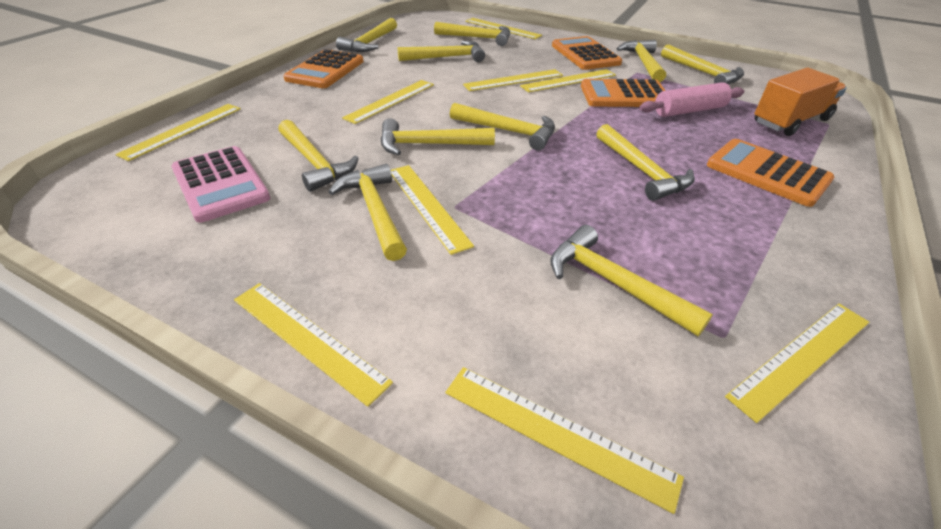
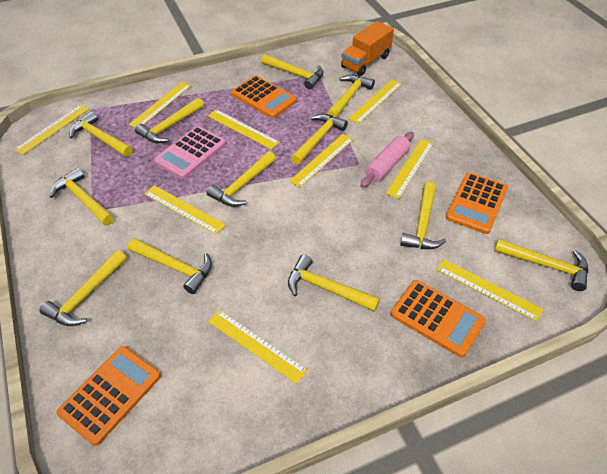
yellow hammer: [278,120,359,192] [329,164,407,261] [336,18,397,52] [380,118,495,155] [397,41,485,62] [434,22,510,46] [450,103,555,150] [550,225,713,336] [596,124,695,201] [617,40,666,82] [661,44,744,85] = 11 -> [39,250,127,326] [50,168,114,226] [69,111,133,157] [128,238,212,294] [135,98,204,143] [206,151,276,207] [261,54,324,89] [288,254,380,312] [291,114,348,165] [327,75,375,117] [400,182,446,249] [494,239,588,291] = 12

